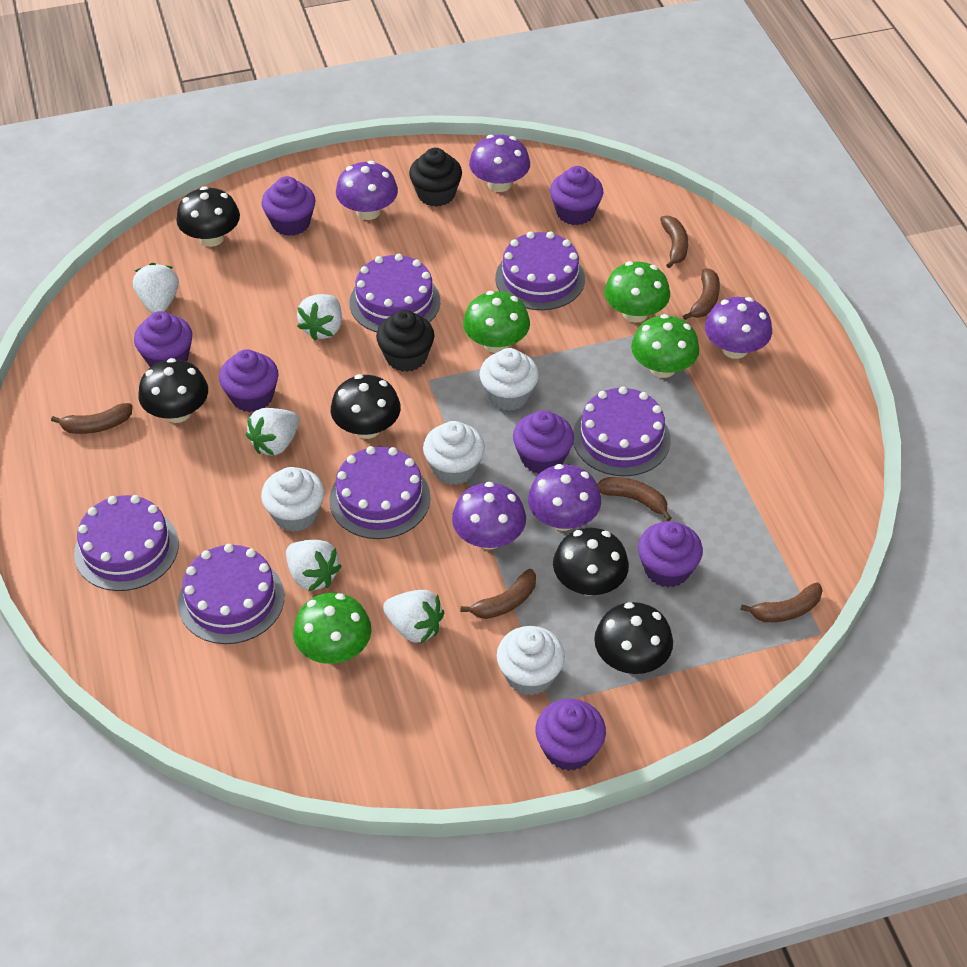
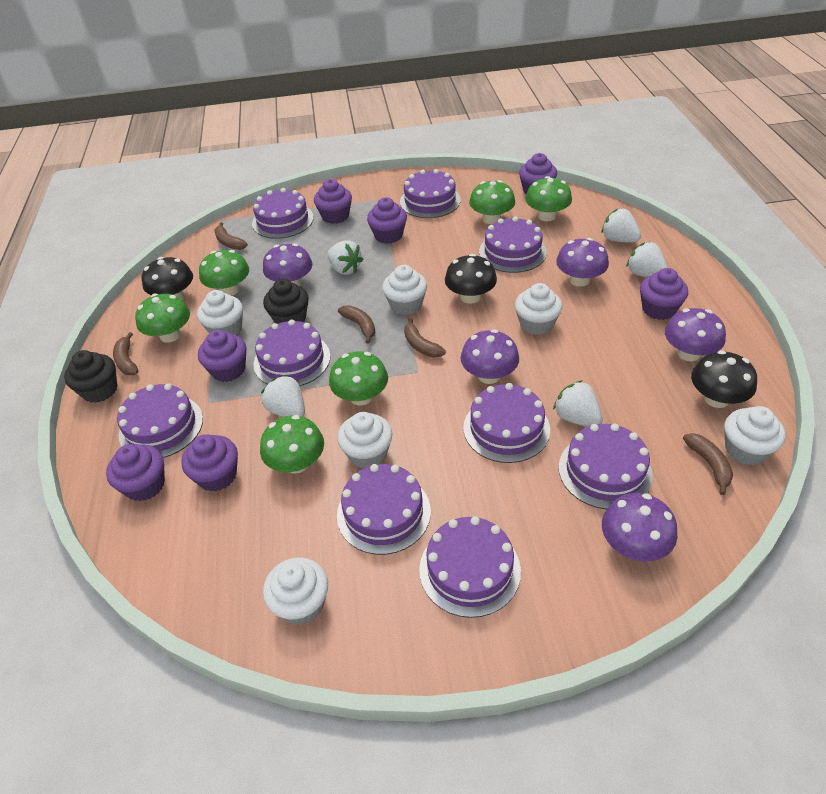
black mushroom: [138,358,208,423] [176,186,240,247] [331,374,401,439] [553,528,629,596] [594,602,673,674] = 5 -> [142,257,193,300] [445,254,497,304] [691,350,757,408] = 3
brown banana: [51,403,133,434] [461,569,536,619] [597,477,672,521] [660,215,688,268] [683,268,720,320] [740,582,823,622] = 6 -> [113,332,138,375] [214,222,248,250] [338,305,375,344] [404,318,446,358] [683,433,733,495] = 5
green mushroom: [293,593,372,664] [463,291,530,353] [604,261,670,323] [631,314,699,378] = 4 -> [135,293,190,343] [199,250,249,296] [260,415,324,474] [329,351,388,406] [469,180,515,224] [525,176,572,221] = 6
purple cake: [74,495,179,591] [178,544,284,644] [329,446,430,539] [350,254,440,332] [495,231,585,310] [573,386,671,476] = 6 -> [117,384,203,458] [252,188,314,239] [254,319,330,386] [337,464,431,555] [400,169,461,218] [419,516,521,618] [464,383,550,463] [479,216,547,273] [559,424,653,509] = 9
white cupcake: [261,467,325,532] [423,421,485,485] [480,348,539,411] [497,626,565,695] = 4 -> [197,290,243,335] [263,557,328,625] [337,412,392,468] [382,265,427,315] [515,283,562,335] [724,406,786,465] = 6

